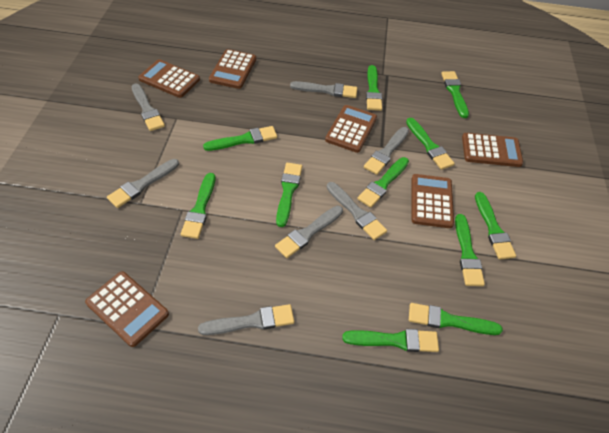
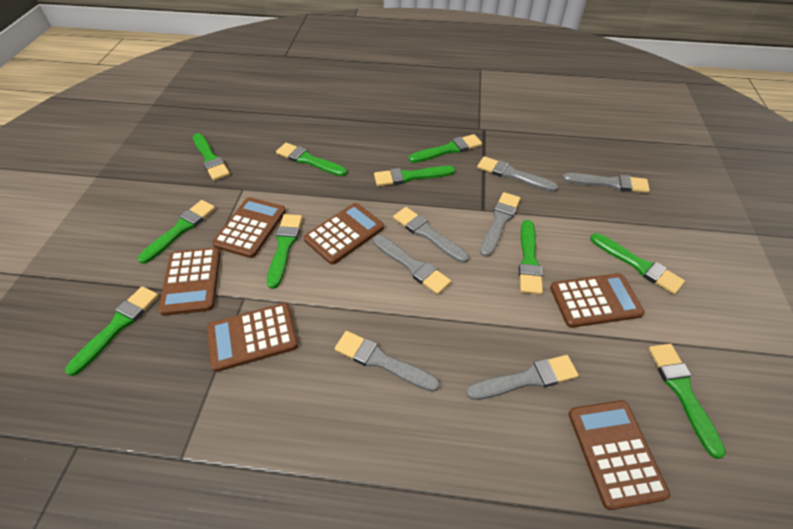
green brush: [181,173,215,239] [203,126,277,151] [276,163,302,227] [342,329,439,352] [357,157,409,208] [366,65,382,111] [406,118,455,170] [409,303,503,335] [441,71,469,118] [455,214,485,286] [475,192,516,260] = 11 -> [65,286,159,376] [138,200,215,264] [193,133,230,181] [267,214,303,289] [276,143,347,176] [374,166,455,186] [409,134,482,163] [519,220,543,295] [590,233,685,294] [648,344,726,459] = 10

